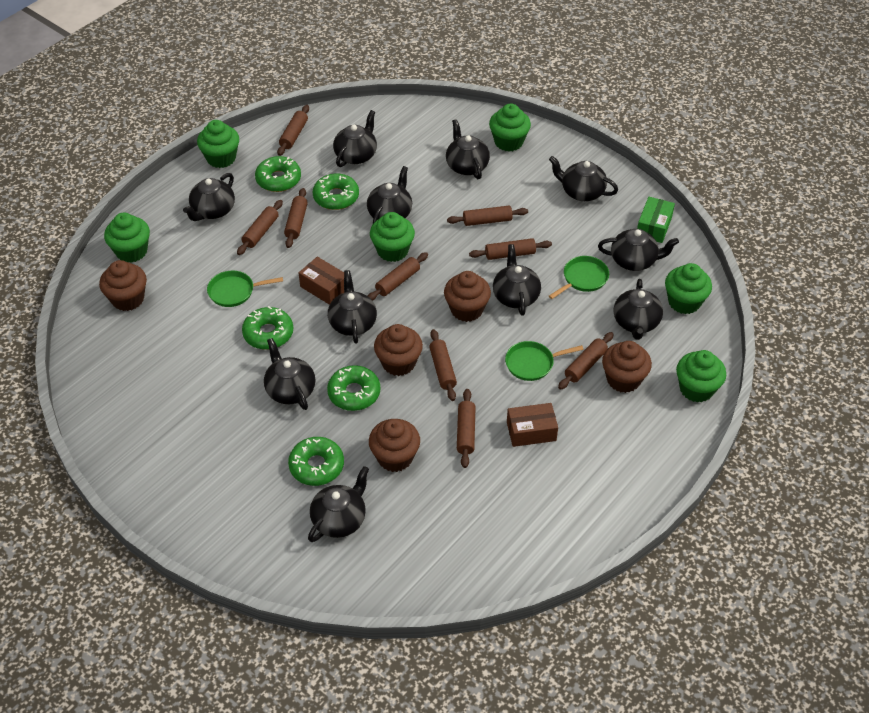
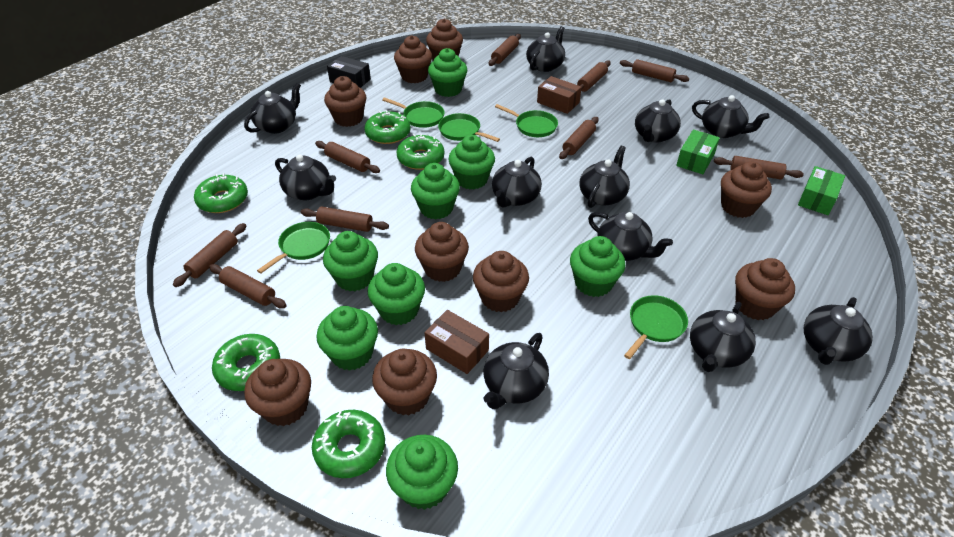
black box: none = 0 -> [327,56,371,88] = 1
brown cupcake: [99,260,147,311] [369,419,420,472] [374,324,423,376] [444,271,491,322] [602,341,652,393] = 5 -> [244,359,311,426] [324,76,366,127] [372,349,437,415] [394,35,432,83] [415,222,469,282] [426,19,463,61] [473,251,529,312] [721,161,772,218] [735,258,795,320] = 9
green box: [637,197,675,243] = 1 -> [676,130,720,174] [798,166,845,215] = 2
green cupcake: [104,213,150,263] [197,120,239,168] [370,212,415,262] [489,103,531,152] [665,263,712,314] [676,350,726,403] = 6 -> [316,306,378,371] [323,231,378,291] [368,263,425,325] [386,435,458,510] [411,163,460,219] [428,48,467,97] [448,135,495,189] [570,236,626,297] = 8
green pan: [207,271,283,307] [505,341,584,381] [549,256,609,299] = 3 -> [257,222,330,274] [382,97,445,128] [438,113,500,142] [495,104,558,137] [624,295,688,359] = 5

